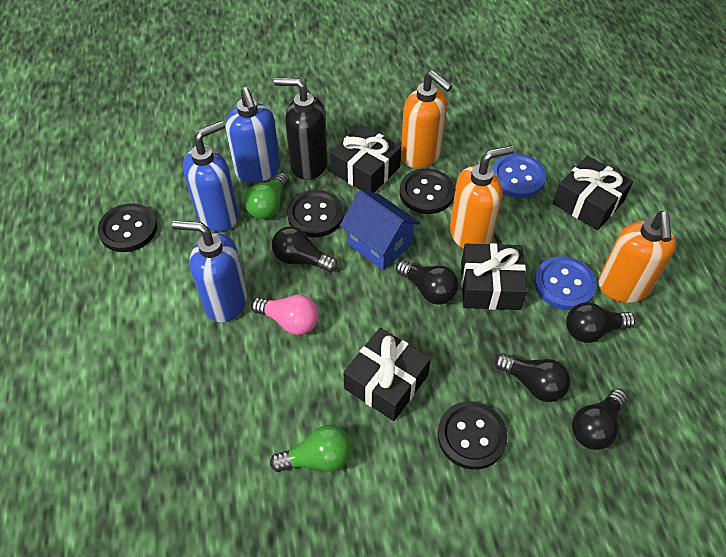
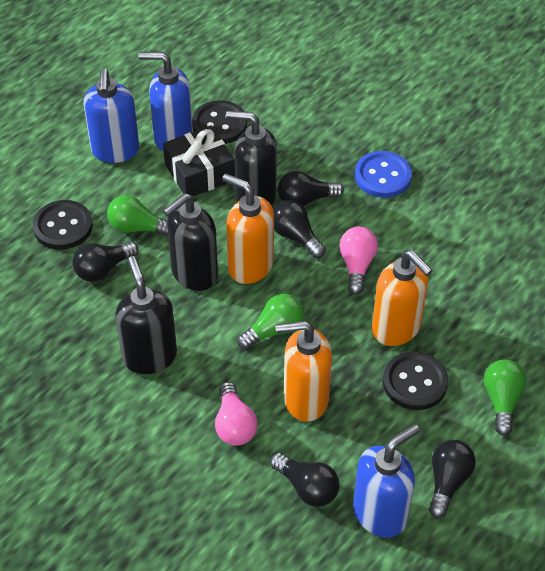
black button: [98,203,157,252] [287,190,344,237] [400,168,455,214] [437,401,508,470] = 4 -> [33,200,93,250] [192,100,247,144] [383,351,448,410] = 3
black gift: [330,124,401,193] [343,328,431,421] [461,243,527,310] [553,155,633,231] = 4 -> [163,126,235,196] = 1
black soap dispenser: [274,78,328,180] = 1 -> [115,256,177,374] [163,193,218,291] [226,111,277,206] = 3
blue button: [492,154,546,198] [534,256,597,310] = 2 -> [355,151,412,198] = 1
blue house: [340,190,420,270] = 1 -> none = 0
green light bulb: [244,173,289,219] [270,425,352,472] = 2 -> [107,195,168,236] [237,294,304,349] [484,359,526,436] = 3
pink light bulb: [251,295,319,335] = 1 -> [215,382,258,446] [340,227,378,295] = 2

